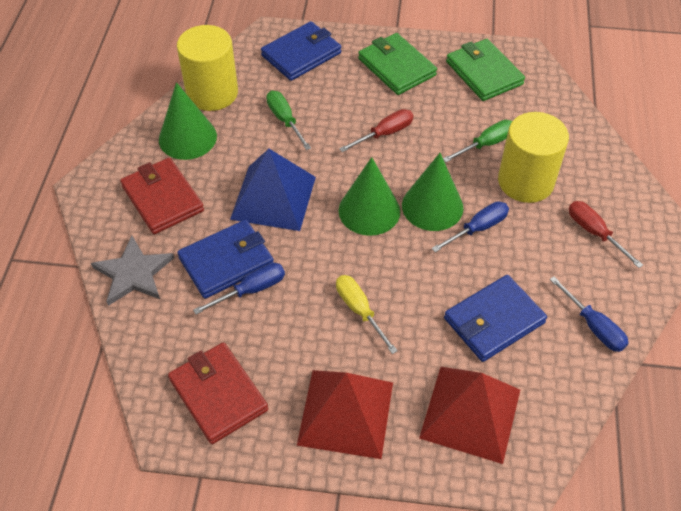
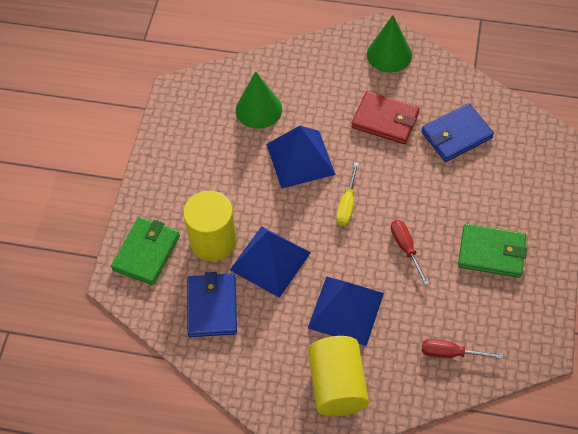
blue pyramid: [230,149,316,231] = 1 -> [230,226,311,298] [266,126,336,189] [308,276,384,346] = 3
blue screwdriver: [193,263,285,315] [431,201,509,252] [550,276,628,352] = 3 -> none = 0
blue wallet: [177,220,274,299] [261,21,341,81] [444,275,547,362] = 3 -> [187,272,237,337] [421,104,494,162] = 2
green cone: [159,82,217,160] [339,157,400,236] [402,153,464,231] = 3 -> [236,71,282,129] [367,15,412,73] = 2
green screwdriver: [266,91,311,150] [443,120,512,162] = 2 -> none = 0
grey star: [91,236,174,306] = 1 -> none = 0
red pyramid: [297,370,393,459] [419,367,520,464] = 2 -> none = 0
red wallet: [120,158,204,234] [168,342,268,444] = 2 -> [351,91,420,144] = 1

